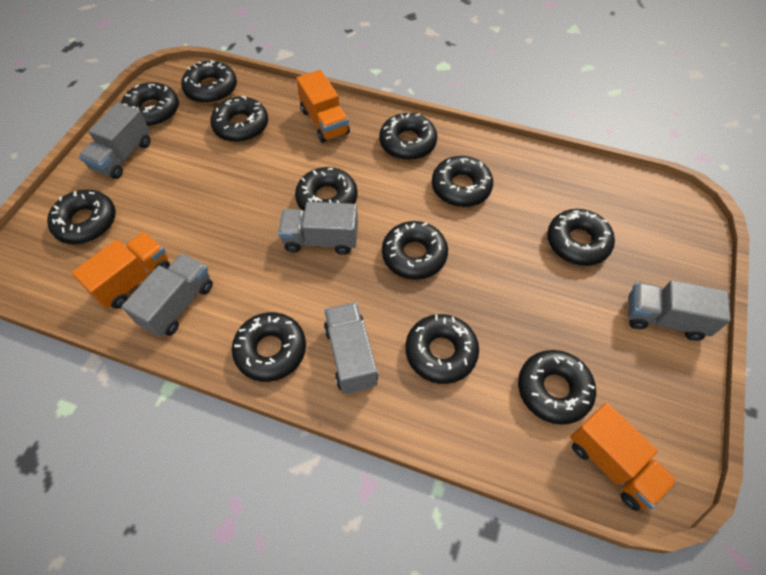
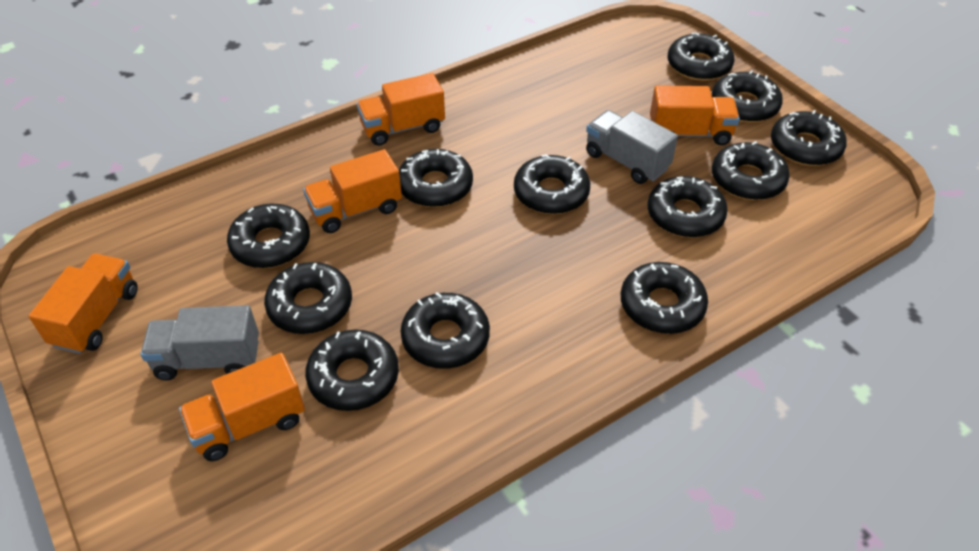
grey truck: [79,102,151,179] [122,253,213,337] [278,202,358,255] [324,302,378,394] [628,280,731,341] = 5 -> [141,305,259,381] [586,110,678,184] = 2
orange truck: [72,231,170,309] [296,70,350,143] [570,403,678,511] = 3 -> [29,254,138,354] [179,353,305,461] [303,149,402,233] [357,73,445,146] [650,85,740,145] = 5

